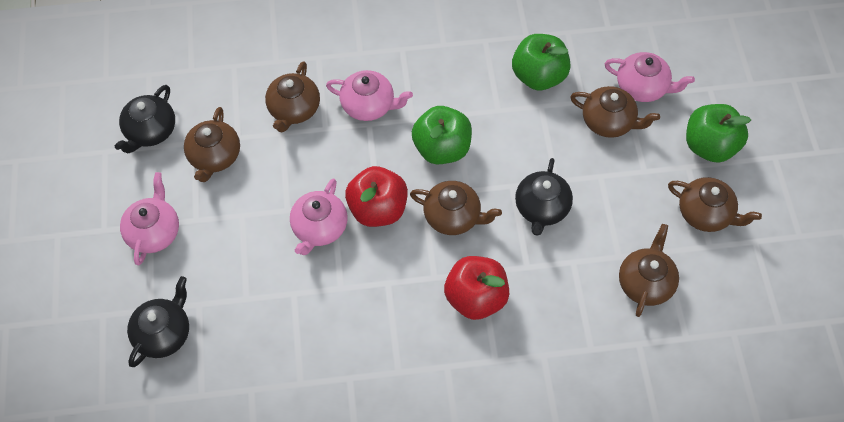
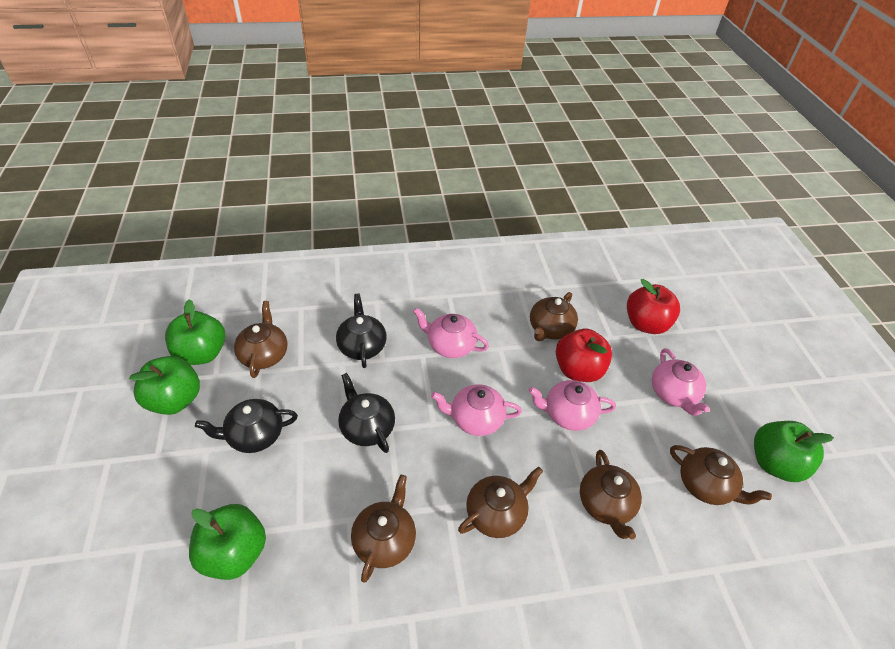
green apple: [412,106,472,164] [512,34,571,90] [686,104,751,163] = 3 -> [129,356,200,415] [165,299,225,365] [189,504,266,580] [754,421,834,482] = 4

